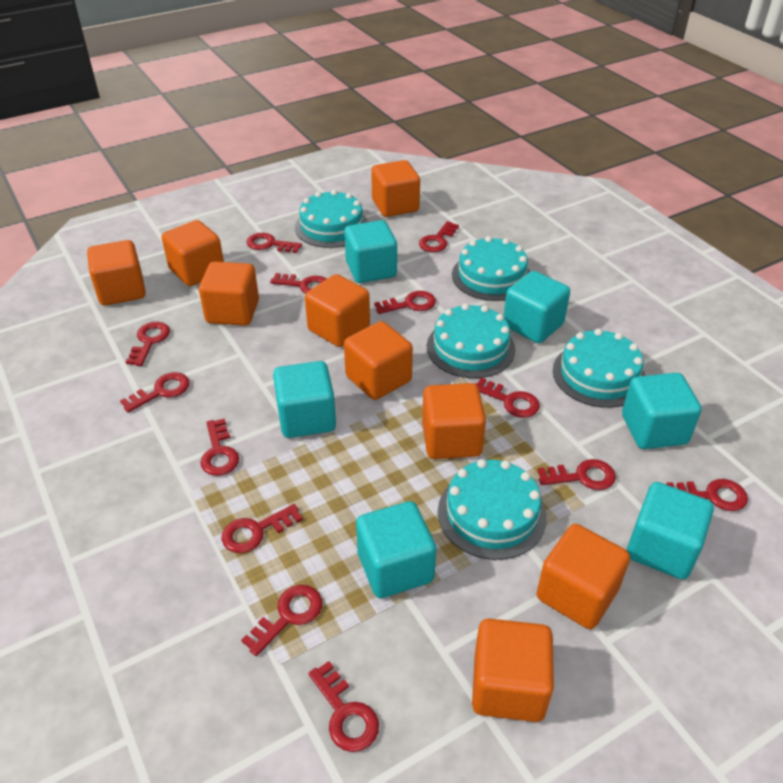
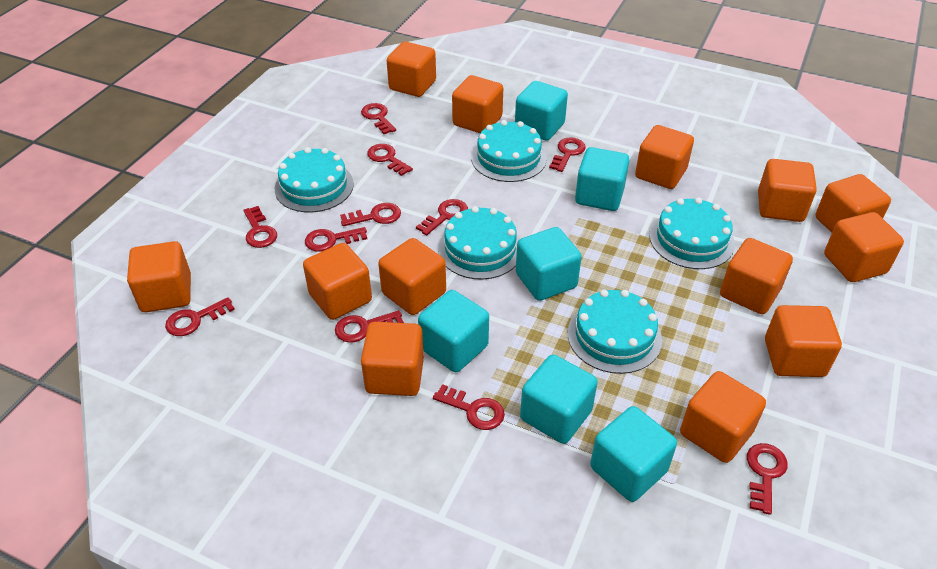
orange cube: [87,240,146,305] [162,220,224,286] [199,261,259,326] [305,274,370,347] [344,321,413,400] [371,160,420,217] [422,383,486,459] [472,619,554,722] [536,524,630,629] = 9 -> [127,241,191,312] [303,243,372,320] [361,322,424,396] [378,238,446,315] [387,42,436,97] [452,75,503,133] [635,125,694,189] [680,371,766,463] [720,238,793,314] [758,159,817,222] [765,305,842,377] [815,174,891,232] [824,212,904,282] = 13
red key: [120,372,190,413] [126,322,170,366] [200,418,239,476] [222,504,303,553] [241,585,322,656] [246,233,302,253] [270,273,326,293] [308,661,379,752] [374,291,436,314] [419,221,459,252] [475,378,540,418] [538,459,616,490] [666,479,748,511] = 13 -> [165,297,235,336] [243,206,277,248] [305,227,367,252] [335,310,404,343] [340,203,401,226] [361,103,396,134] [367,144,413,176] [416,199,468,236] [433,384,505,430] [549,137,586,172] [747,443,788,515] = 11

